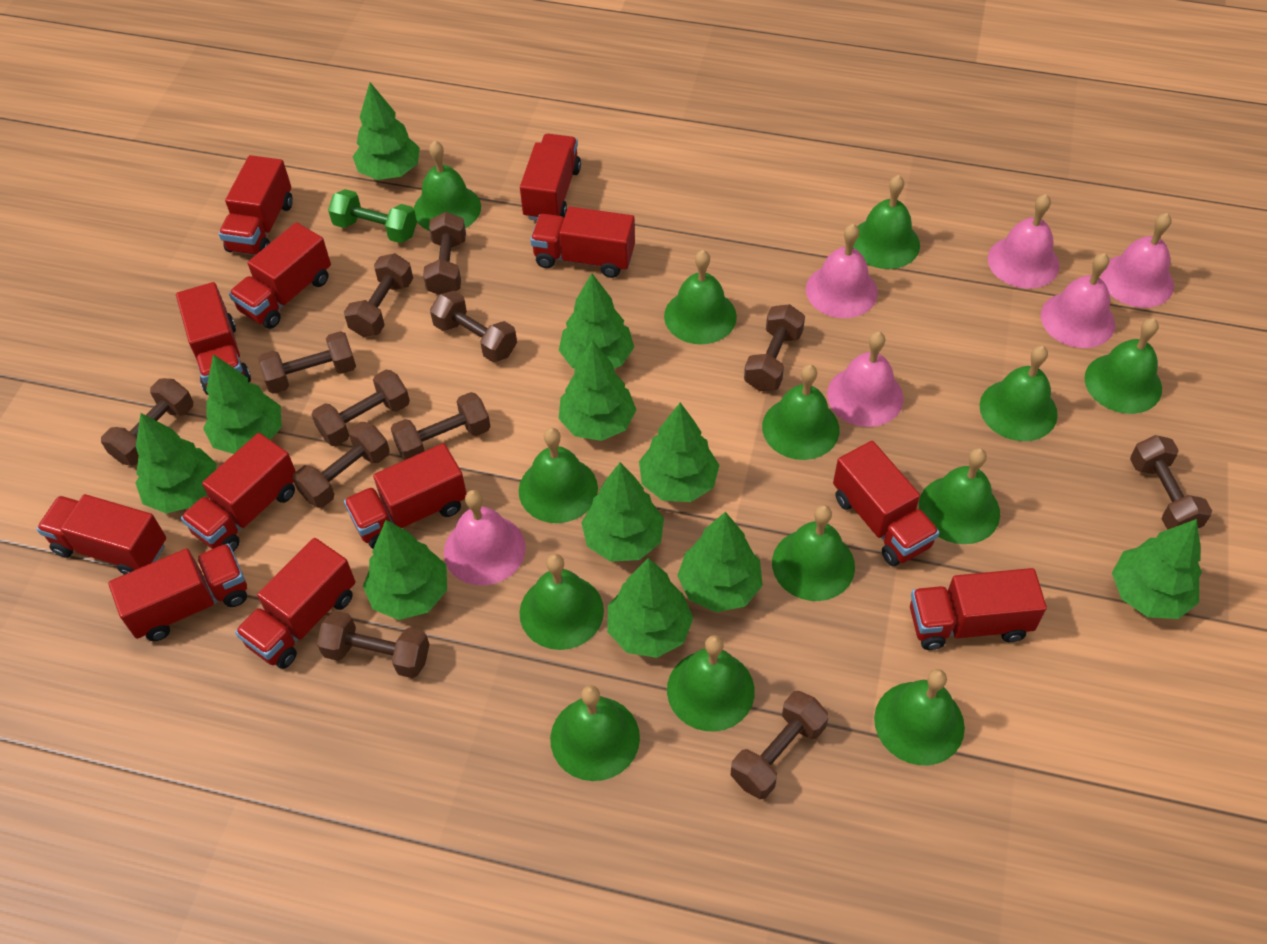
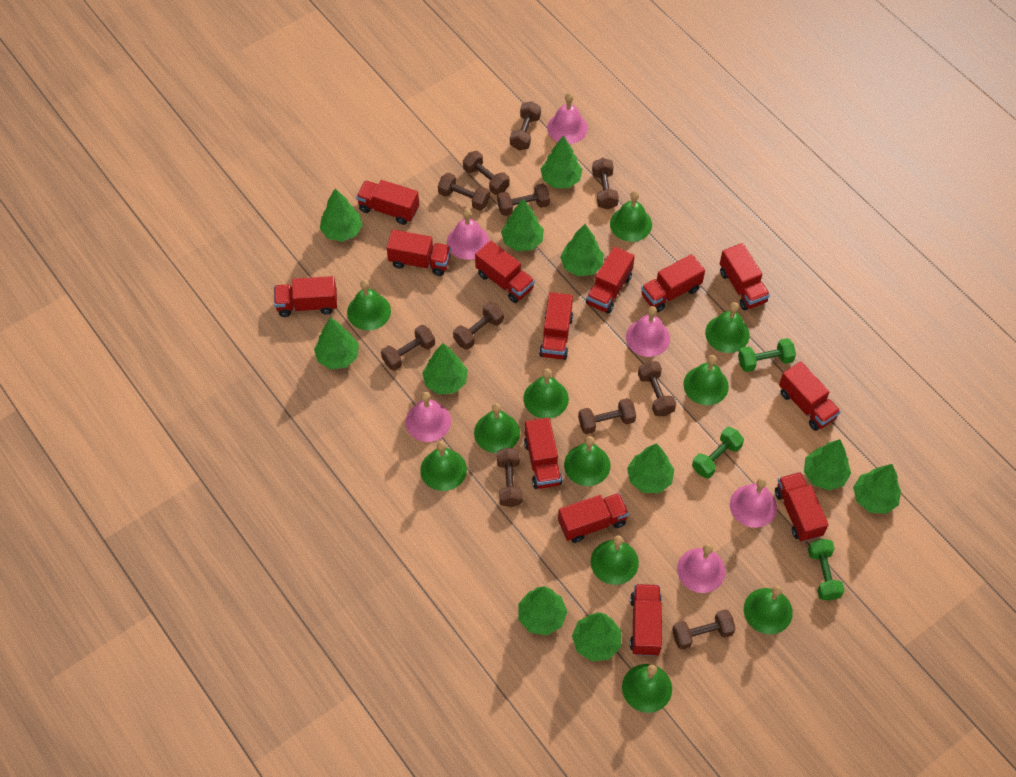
brown dumbbell: [101,378,193,466] [258,331,356,394] [293,422,390,508] [311,370,410,446] [317,611,430,678] [344,253,413,337] [391,392,491,460] [423,212,466,295] [430,291,517,362] [731,691,829,799] [744,304,805,391] [1130,435,1212,530] = 12 -> [381,325,435,371] [438,173,490,211] [453,302,504,350] [463,151,509,195] [497,184,550,216] [497,448,523,507] [510,102,541,150] [578,398,636,434] [592,158,619,209] [638,361,676,416] [672,609,736,650] = 11
green bell: [414,141,481,231] [519,428,598,523] [520,554,604,650] [550,685,640,781] [664,250,737,344] [667,635,755,732] [762,364,839,460] [772,505,855,601] [853,175,920,269] [874,669,965,765] [919,448,1000,544] [980,346,1058,441] [1084,318,1162,414] = 13 -> [347,280,391,331] [420,441,467,491] [474,403,520,453] [523,368,569,419] [564,436,610,486] [591,535,639,585] [610,191,652,242] [622,664,672,713] [683,355,729,405] [705,302,750,353] [744,585,793,634] = 11
green dumbbell: [328,189,417,243] = 1 -> [692,427,744,479] [738,338,796,372] [808,539,845,601] = 3
red truck: [37,494,166,575] [108,544,247,641] [176,282,251,395] [181,433,296,552] [219,155,293,255] [229,222,331,329] [235,538,355,669] [344,443,467,549] [520,134,581,221] [530,207,635,278] [833,441,939,566] [910,568,1047,650] = 12 -> [274,276,337,317] [356,180,419,225] [387,230,451,276] [475,241,535,303] [524,418,563,489] [539,292,573,360] [558,493,629,543] [586,246,635,314] [630,584,662,656] [641,254,705,312] [720,243,770,310] [775,472,829,542] [779,361,841,431] = 13

